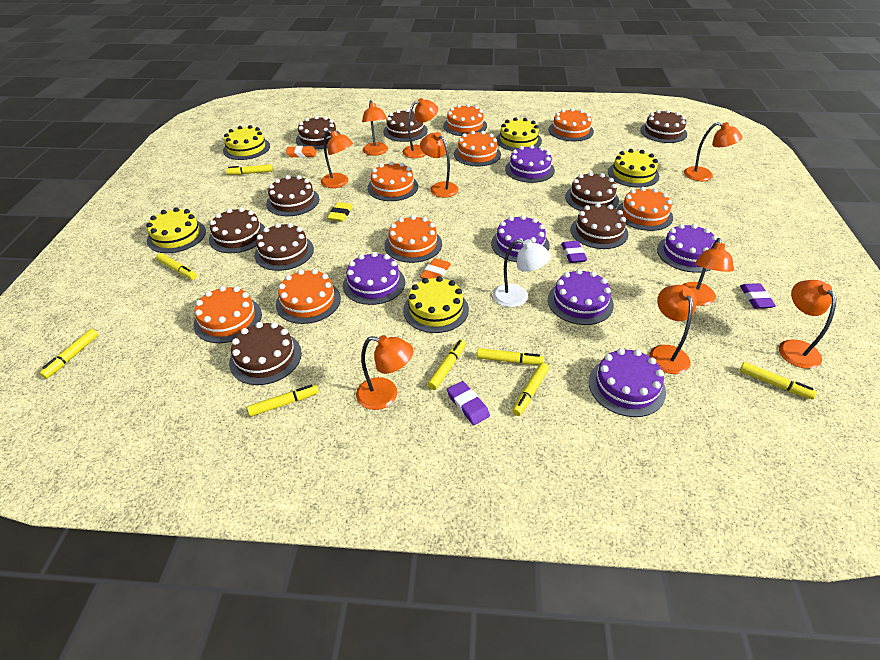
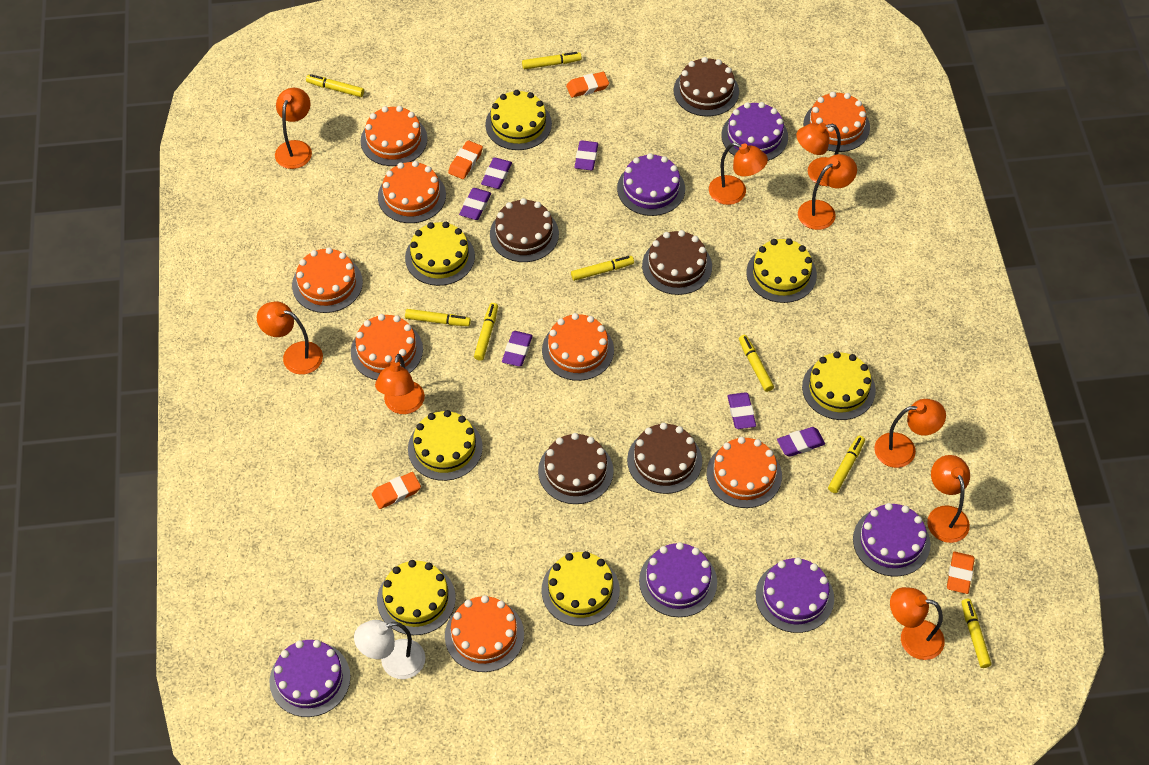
brown cake: [209,207,266,253] [229,322,302,385] [254,223,314,271] [266,175,319,216] [296,116,340,149] [383,109,428,142] [565,172,619,211] [570,203,628,249] [640,110,687,143] = 9 -> [490,198,559,262] [538,433,613,504] [627,423,702,494] [642,230,712,295] [674,57,739,117] = 5
orange eraser: [286,146,317,158] [420,258,451,279] = 2 -> [372,472,421,509] [448,140,483,179] [566,72,609,98] [947,552,975,594] = 4
purple eraser: [447,381,490,425] [561,241,587,263] [740,283,776,308] = 3 -> [459,188,491,220] [481,157,512,189] [502,331,533,367] [575,140,598,171] [727,392,756,429] [777,427,825,457] = 6
yellow cake: [146,207,206,253] [223,125,270,160] [403,276,469,333] [496,117,542,151] [608,149,659,188] = 5 -> [377,560,456,635] [405,222,475,286] [408,410,483,481] [485,90,552,150] [541,551,620,626] [746,238,817,303] [802,351,876,420] = 7
yellow eraser: [327,202,353,222] = 1 -> none = 0

